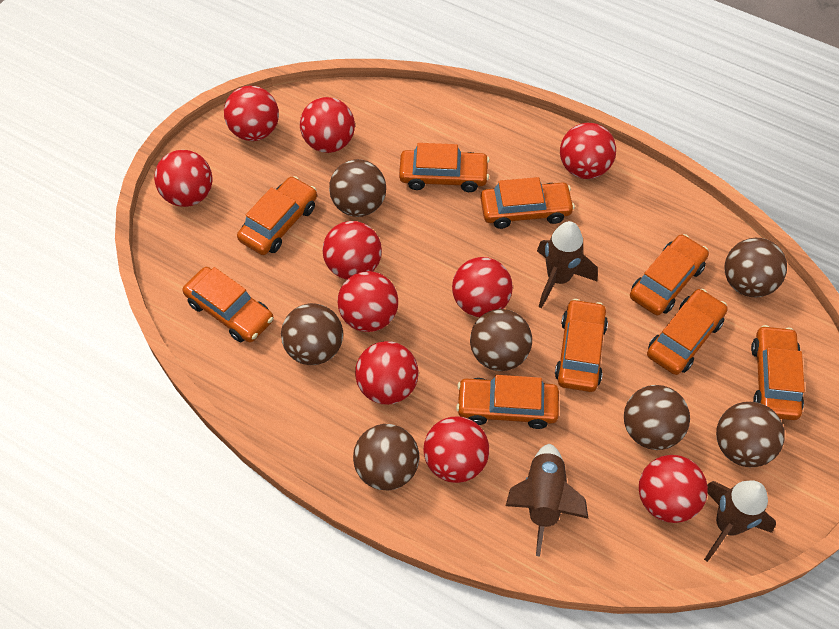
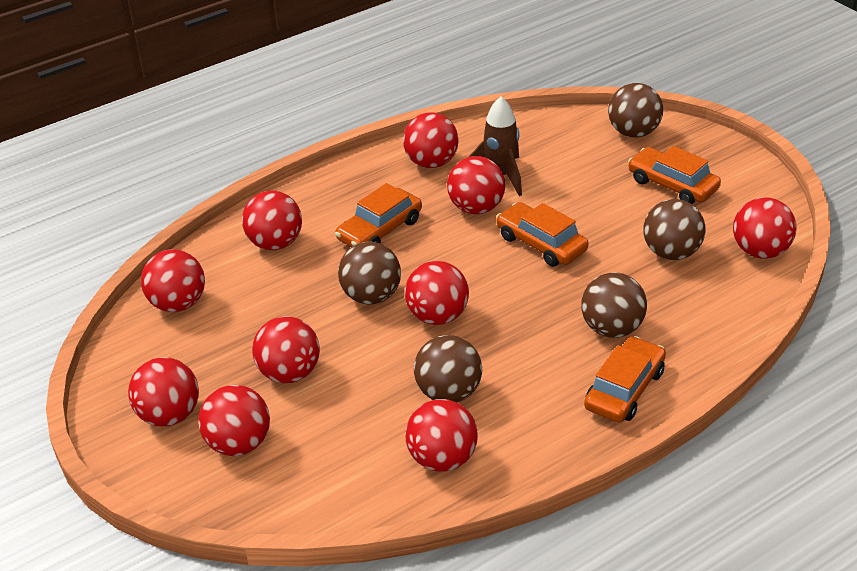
brown ball: [281,303,343,365] [329,159,386,217] [353,424,419,490] [470,309,532,371] [624,385,690,450] [716,402,785,467] [725,238,787,297] = 7 -> [338,242,401,304] [414,335,482,402] [581,273,647,338] [608,83,663,138] [643,199,705,260] = 5
brown rocket: [506,444,588,557] [537,221,598,308] [704,480,776,562] = 3 -> [469,97,522,196] = 1
orange car: [183,267,274,342] [237,176,317,255] [399,143,489,192] [456,375,559,429] [480,177,575,229] [555,299,608,392] [630,234,709,315] [647,289,728,375] [751,325,805,420] = 9 -> [335,183,422,247] [496,202,589,267] [584,336,666,422] [628,146,721,204] = 4

